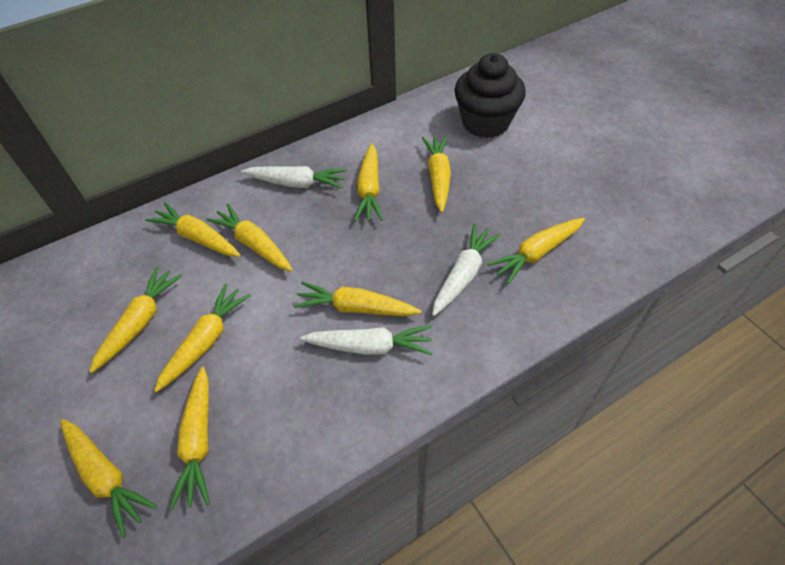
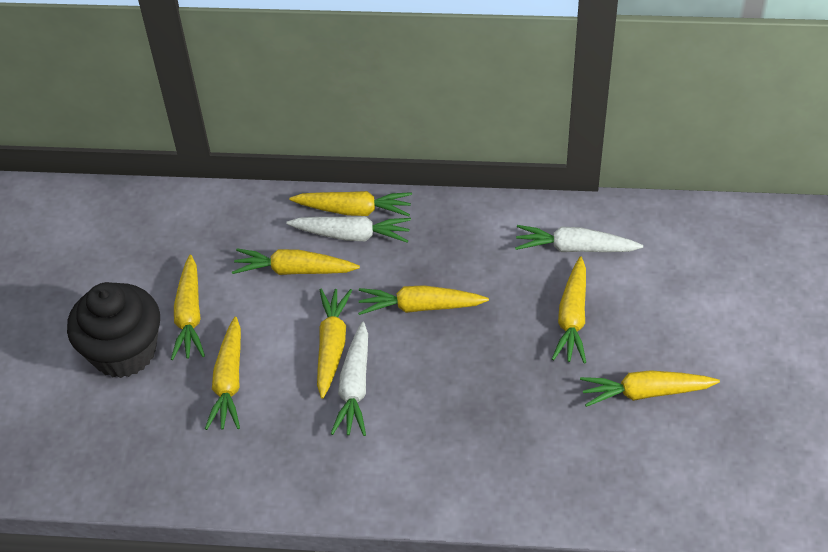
yellow carrot: [60,419,157,538] [89,266,182,373] [145,202,241,257] [154,284,251,392] [170,366,210,510] [206,204,293,271] [294,282,421,316] [354,143,383,222] [422,135,451,213] [487,218,585,284] = 10 -> [171,255,205,360] [205,317,241,430] [232,249,360,275] [289,191,412,216] [317,289,352,399] [358,285,489,315] [552,256,586,364] [580,370,720,407] = 8

